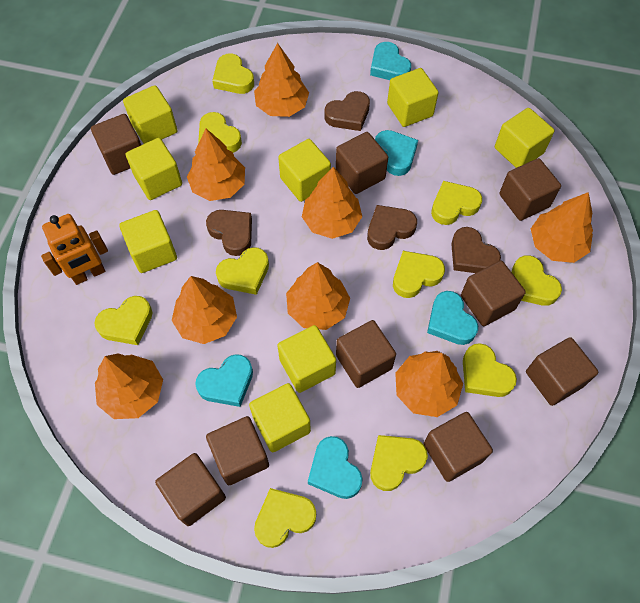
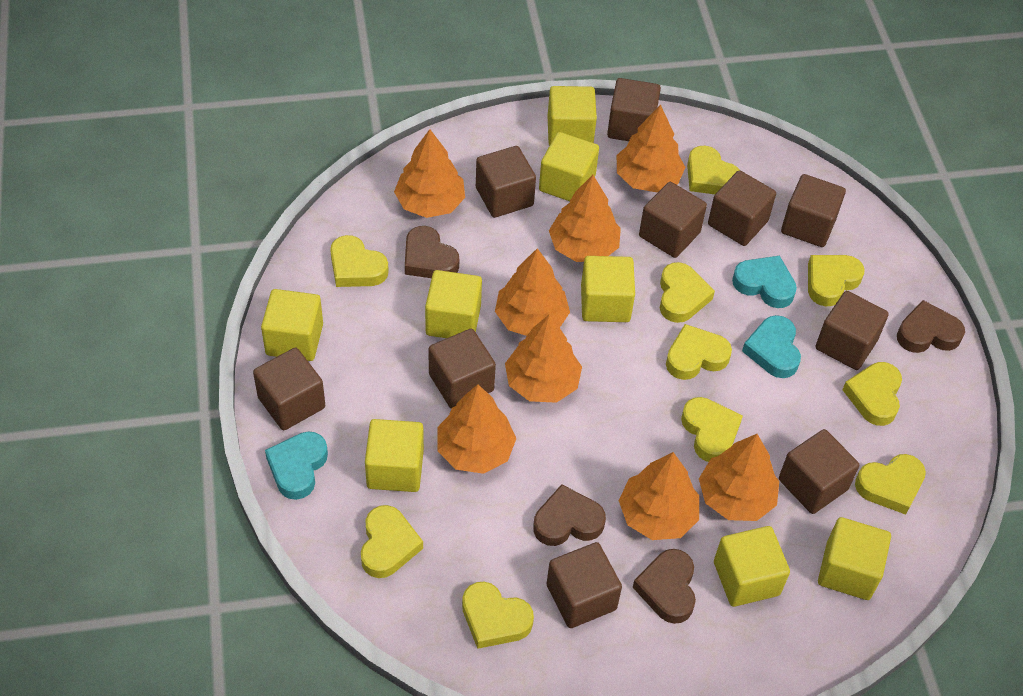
brown cube: [91,114,141,175] [155,453,226,526] [206,416,269,485] [336,132,388,194] [336,320,396,388] [424,412,493,482] [461,261,526,326] [499,158,561,221] [526,337,598,406] = 9 -> [253,348,325,430] [429,329,496,409] [476,146,536,218] [547,542,622,628] [607,78,661,141] [639,182,707,258] [708,170,776,246] [779,429,859,514] [781,174,846,247] [815,291,889,370] = 10
orange robot: [41,214,108,285] = 1 -> none = 0
turquoise heart: [195,354,253,407] [308,436,363,499] [370,42,411,80] [375,130,418,176] [427,291,478,345] = 5 -> [265,432,328,500] [732,256,797,308] [742,315,801,378] = 3

